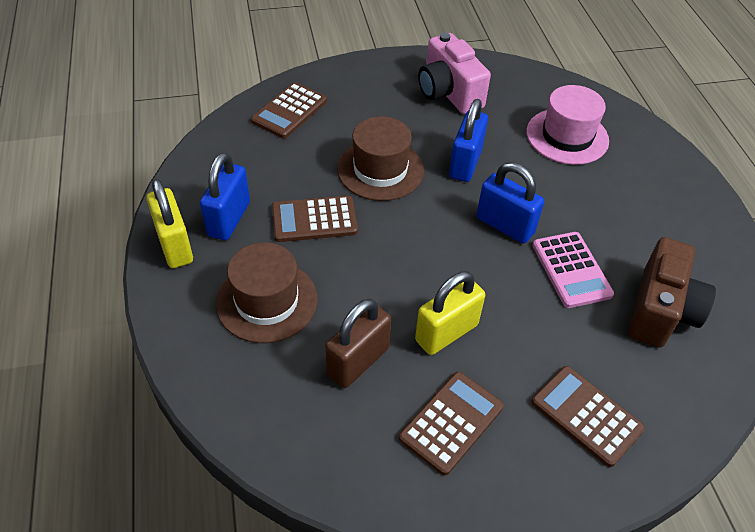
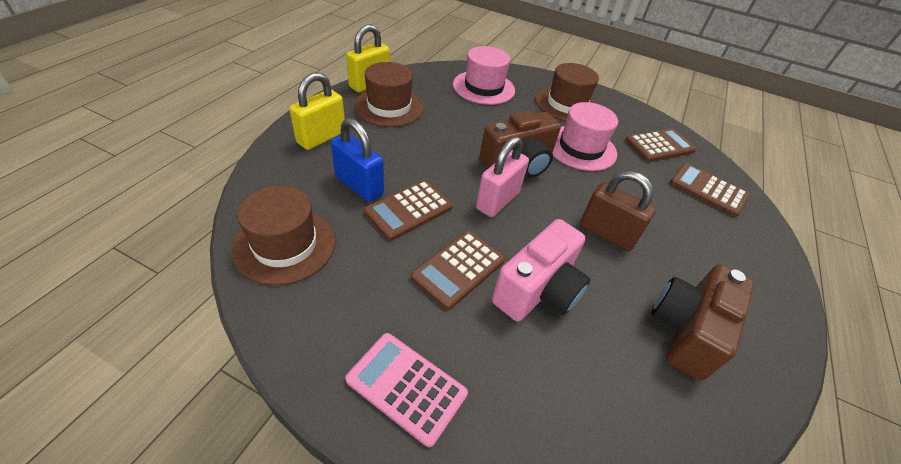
blue padlock: [200,152,250,240] [449,99,488,182] [476,163,544,244] = 3 -> [331,118,384,202] = 1
brown camera: [628,237,716,348] = 1 -> [479,110,561,178] [651,264,754,381] = 2
brown hat: [216,242,317,343] [337,116,424,201] = 2 -> [232,186,336,285] [354,62,424,127] [536,63,599,122] = 3
pink hat: [527,85,609,165] = 1 -> [453,46,515,105] [553,102,618,171] = 2
pink padlock: none = 0 -> [476,136,529,217] = 1

